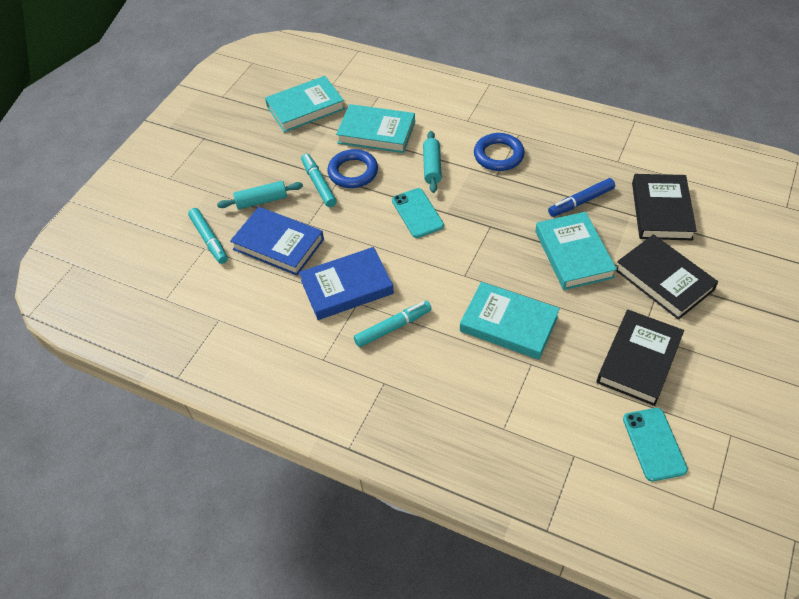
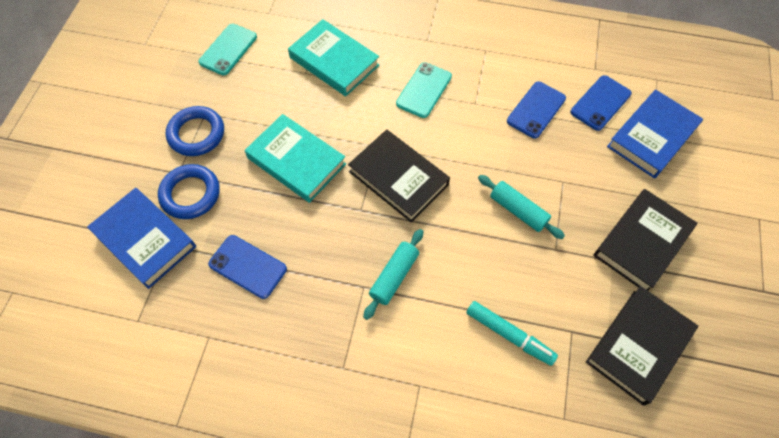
blue marker: [548,178,615,217] = 1 -> none = 0
blue phone: none = 0 -> [208,235,287,299] [507,81,566,138] [571,75,632,131] = 3
turquoise book: [265,76,345,132] [336,104,415,153] [460,282,560,360] [535,212,617,290] = 4 -> [245,114,346,203] [288,19,379,96] = 2
turquoise marker: [188,208,228,264] [301,154,337,207] [354,301,432,347] = 3 -> [466,301,558,366] = 1

